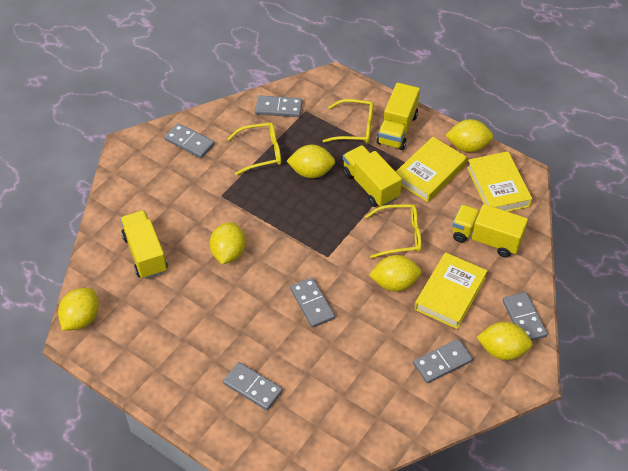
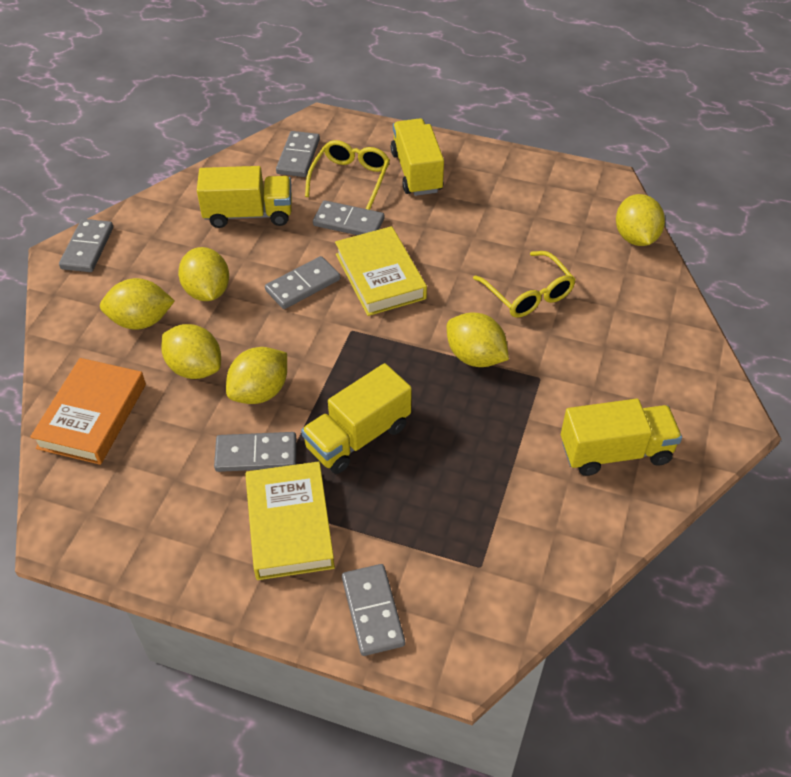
orange book: none = 0 -> [30,358,146,465] = 1
yellow book: [396,137,467,202] [414,252,488,329] [467,151,532,212] = 3 -> [245,461,335,580] [335,226,427,316] = 2
yellow glasses: [227,122,281,175] [323,99,374,143] [365,204,422,258] = 3 -> [305,140,390,210] [473,251,576,318] = 2

